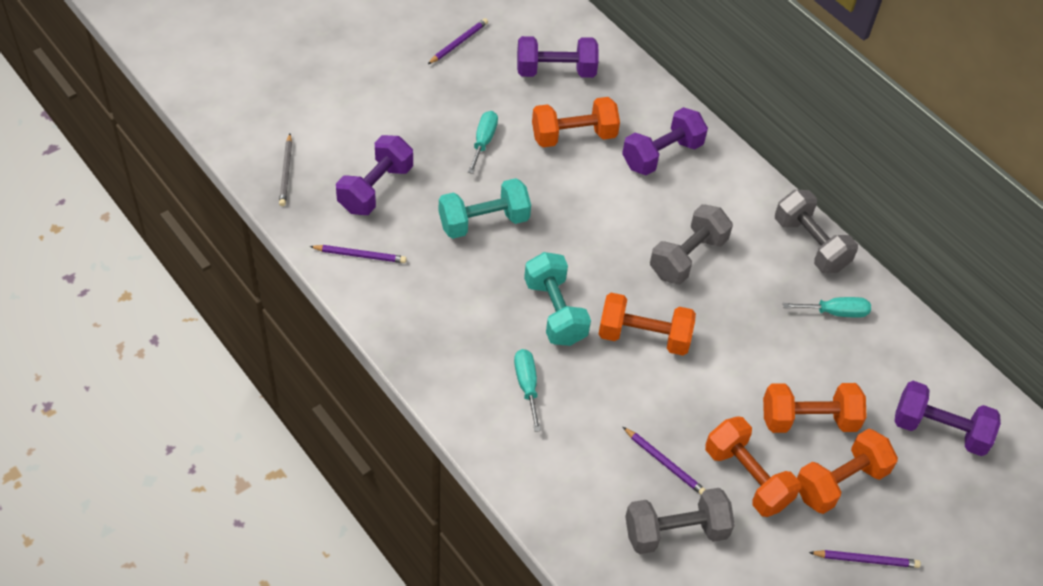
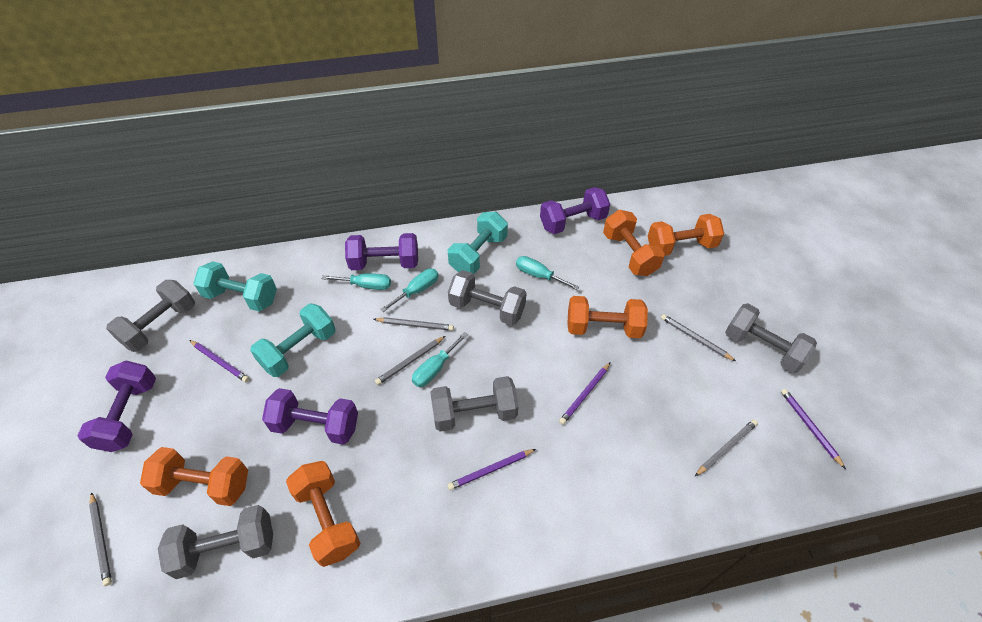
grey dumbbell: [625,488,735,554] [650,204,733,285] [775,190,858,273] = 3 -> [106,280,195,352] [158,505,273,579] [430,376,519,432] [448,270,527,325] [725,303,817,373] = 5
grey pencil: [279,134,292,206] = 1 -> [89,492,112,586] [374,317,454,331] [375,336,445,385] [661,314,736,361] [695,419,758,476] = 5
turquoise dumbbell: [439,178,531,239] [524,252,591,346] = 2 -> [193,261,277,312] [250,303,336,377] [448,212,508,274] = 3
turquoise screwdriver: [468,111,498,174] [514,349,541,432] [783,297,871,318] = 3 -> [322,273,391,290] [380,268,438,312] [412,332,468,387] [516,256,579,290] = 4

